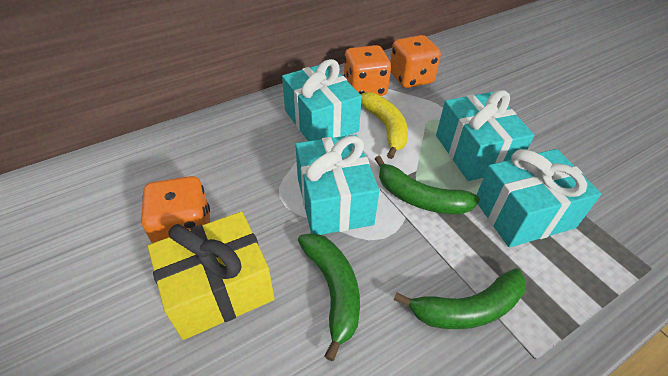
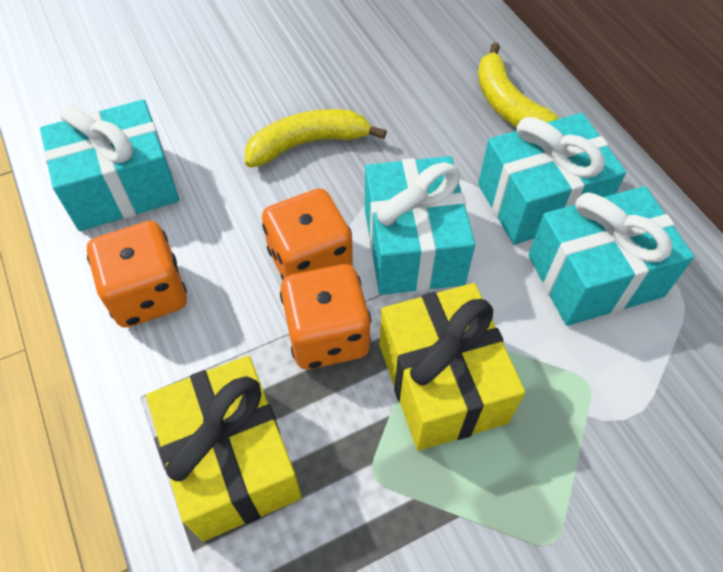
green banana: [298,233,360,361] [375,156,480,214] [394,268,526,329] = 3 -> none = 0
yellow banana: [360,92,408,159] = 1 -> [245,109,387,167] [478,42,560,127] = 2
yellow gift: [148,211,274,340] = 1 -> [146,356,302,541] [380,283,525,451] = 2

